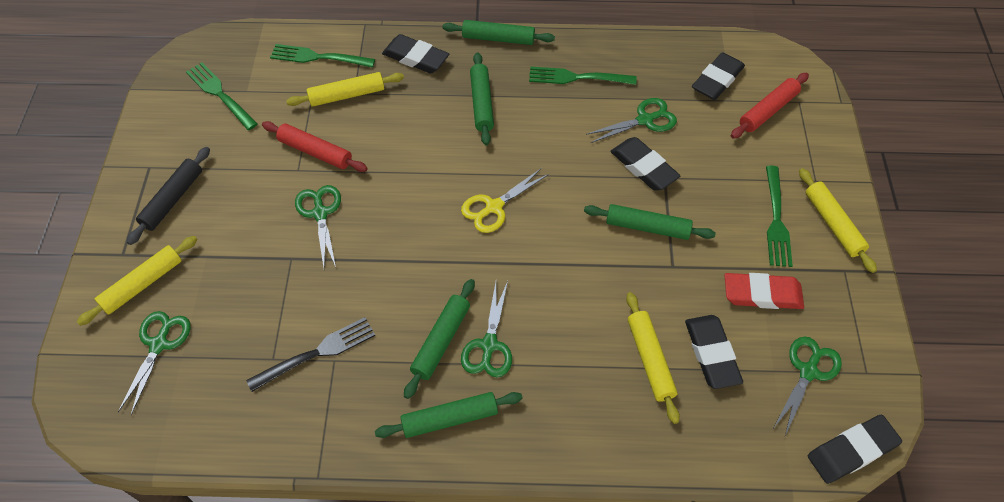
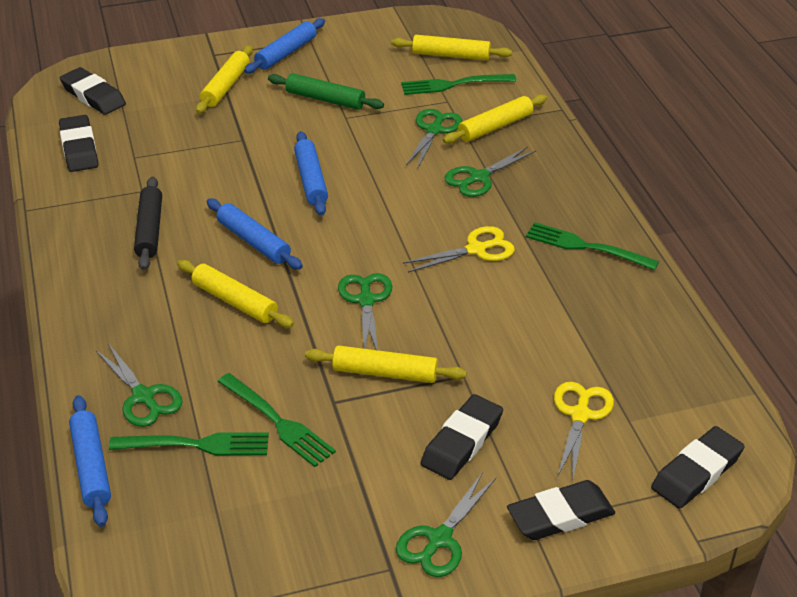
black fork: [246,317,375,392] = 1 -> none = 0
blue rolling pin: none = 0 -> [69,395,111,527] [206,198,303,270] [244,18,325,74] [294,131,328,216] = 4
green rolling pin: [375,392,523,438] [404,279,475,399] [442,20,555,45] [470,52,494,145] [584,204,716,240] = 5 -> [268,73,384,110] = 1
red eraser: [725,273,804,309] = 1 -> none = 0
red rolling pin: [262,121,368,172] [731,73,809,139] = 2 -> none = 0
yellow rolling pin: [77,236,198,326] [286,72,404,107] [626,292,680,424] [799,168,877,273] = 4 -> [177,260,294,328] [196,46,253,114] [305,345,466,383] [391,35,512,61] [443,94,547,144] = 5
yellow scissors: [461,168,549,233] = 1 -> [403,226,515,273] [554,382,614,478] = 2

